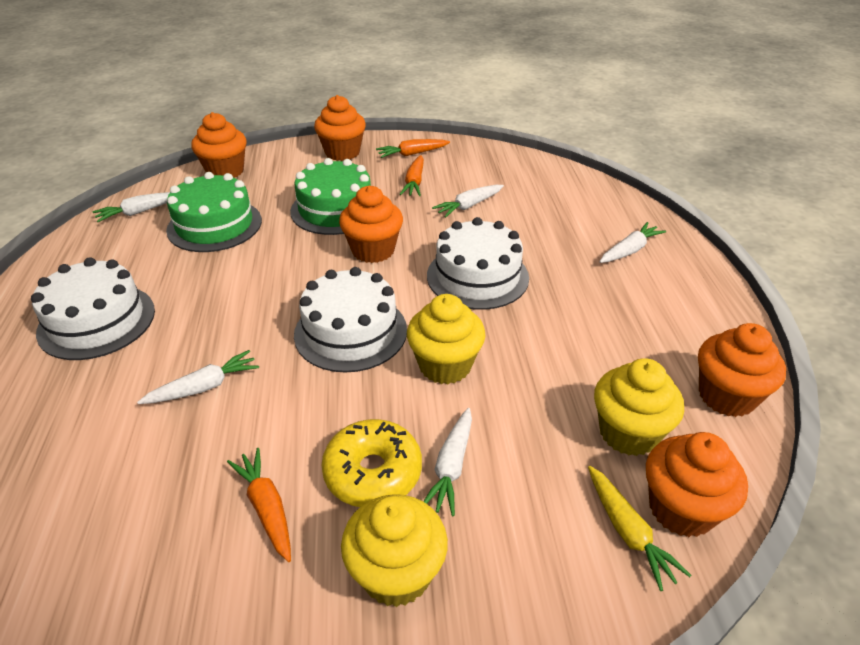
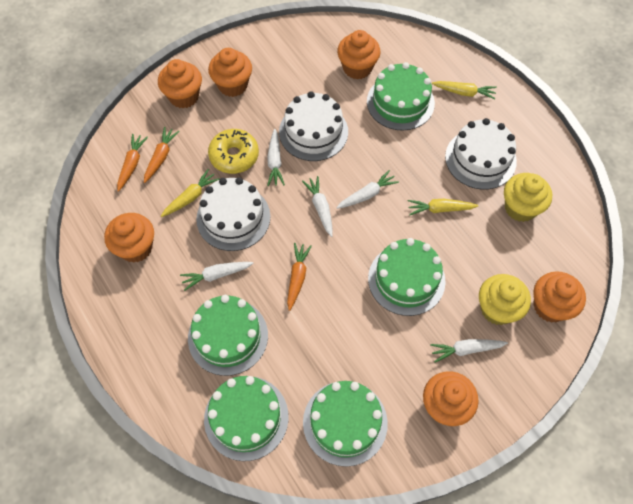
green cake: [166,172,262,252] [290,158,371,235] = 2 -> [188,295,268,376] [204,376,289,461] [303,381,388,467] [367,62,435,131] [368,238,446,316] = 5
orange cupcake: [191,112,247,178] [314,95,366,161] [339,186,403,263] [646,432,748,537] [698,323,786,417] = 5 -> [104,213,154,263] [158,59,202,108] [208,48,252,97] [337,30,380,80] [423,371,479,426] [533,271,586,323] = 6
yellow carrot: [588,466,691,591] = 1 -> [161,169,220,217] [408,199,478,215] [432,81,497,99] = 3
yellow cupcake: [341,494,448,607] [407,294,485,384] [594,358,684,456] = 3 -> [479,274,531,325] [504,173,552,222] = 2

